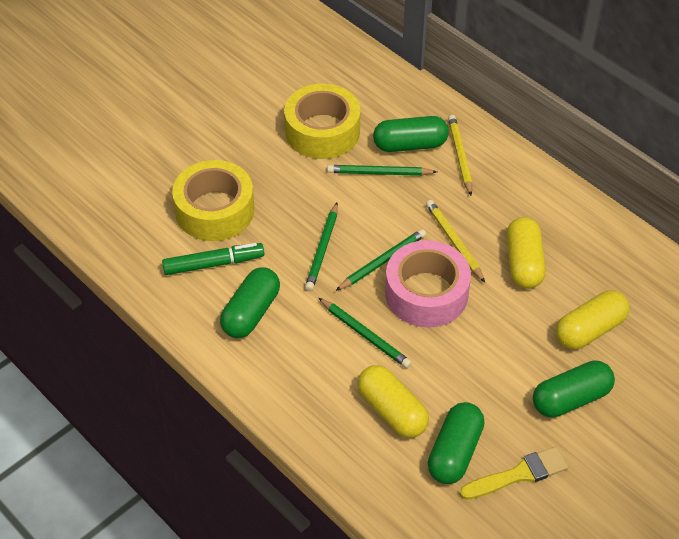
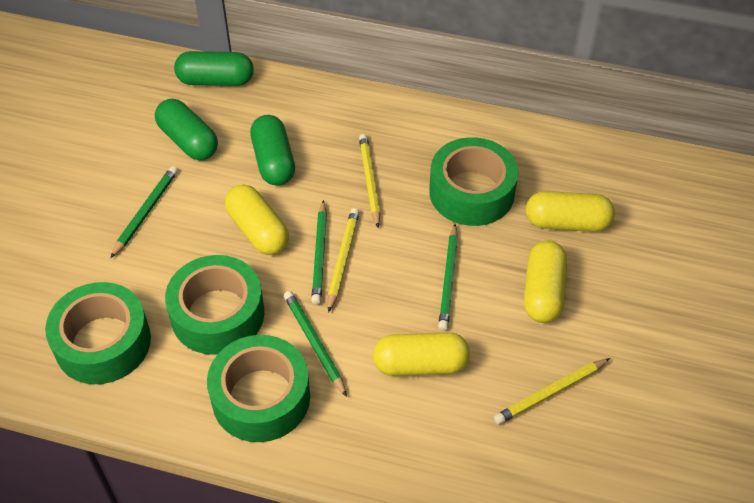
green capsule: [220,267,280,338] [373,116,449,152] [428,402,484,484] [533,360,615,418] = 4 -> [155,99,218,160] [174,51,254,86] [250,115,295,186] = 3
green marker: [162,243,264,275] = 1 -> none = 0
green tape: none = 0 -> [45,282,151,384] [165,255,264,355] [207,335,310,442] [429,137,518,226] = 4
pink tape: [385,240,471,328] = 1 -> none = 0
yellow brush: [460,446,568,500] = 1 -> none = 0
yellow capsule: [357,365,429,438] [506,217,546,289] [556,290,629,349] = 3 -> [225,185,289,255] [373,332,470,376] [524,240,567,323] [526,191,615,232] = 4
yellow pencil: [426,200,485,283] [448,115,472,195] = 2 -> [328,208,360,313] [359,134,380,228] [494,358,610,425] = 3
yellow tape: [172,160,254,241] [284,84,361,159] = 2 -> none = 0

